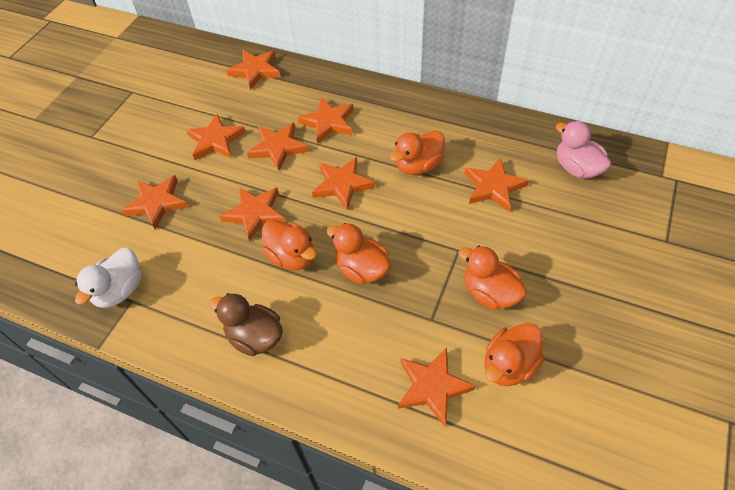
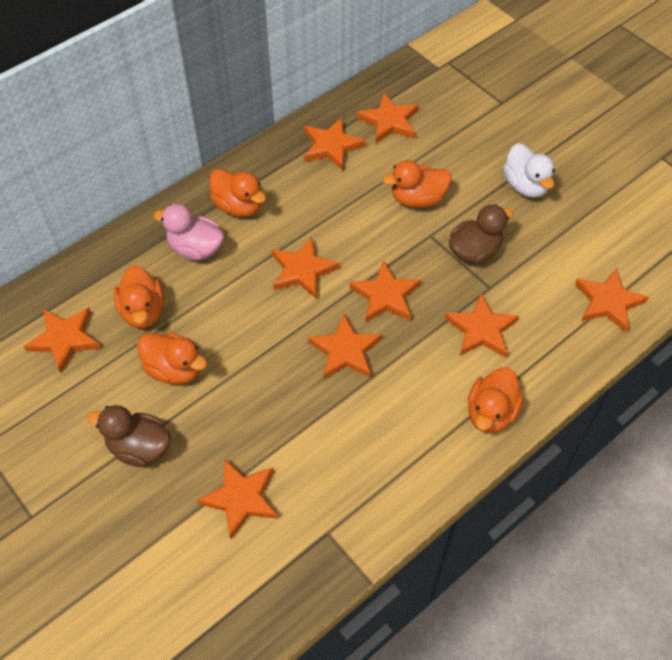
brown duck: [210,293,282,356] = 1 -> [88,405,171,467] [449,204,513,264] = 2

